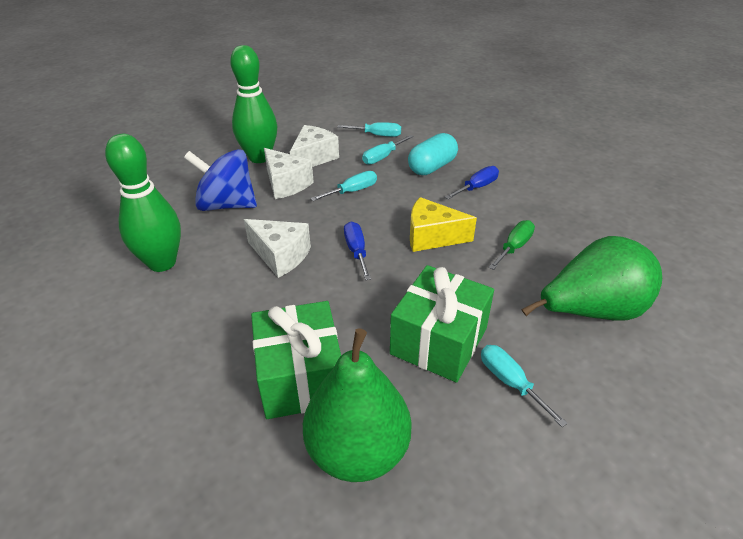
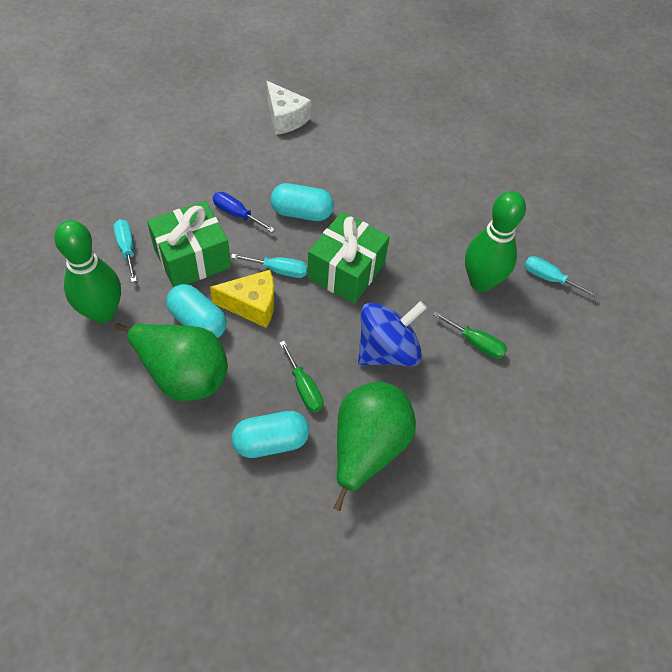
blue screwdriver: [344,222,371,280] [445,166,499,200] = 2 -> [213,192,275,232] = 1
green screwdriver: [489,220,535,270] = 1 -> [279,341,323,412] [433,311,507,359] = 2
turquoise capsule: [408,133,458,175] = 1 -> [166,284,227,338] [232,411,310,458] [270,183,334,221] = 3
turquoise screwdriver: [310,171,377,201] [338,122,401,137] [362,135,414,165] [481,345,568,427] = 4 -> [113,219,137,282] [231,254,308,278] [524,256,598,298] = 3
white cheese: [244,219,311,278] [264,148,314,199] [290,125,339,167] = 3 -> [266,81,311,135] = 1

